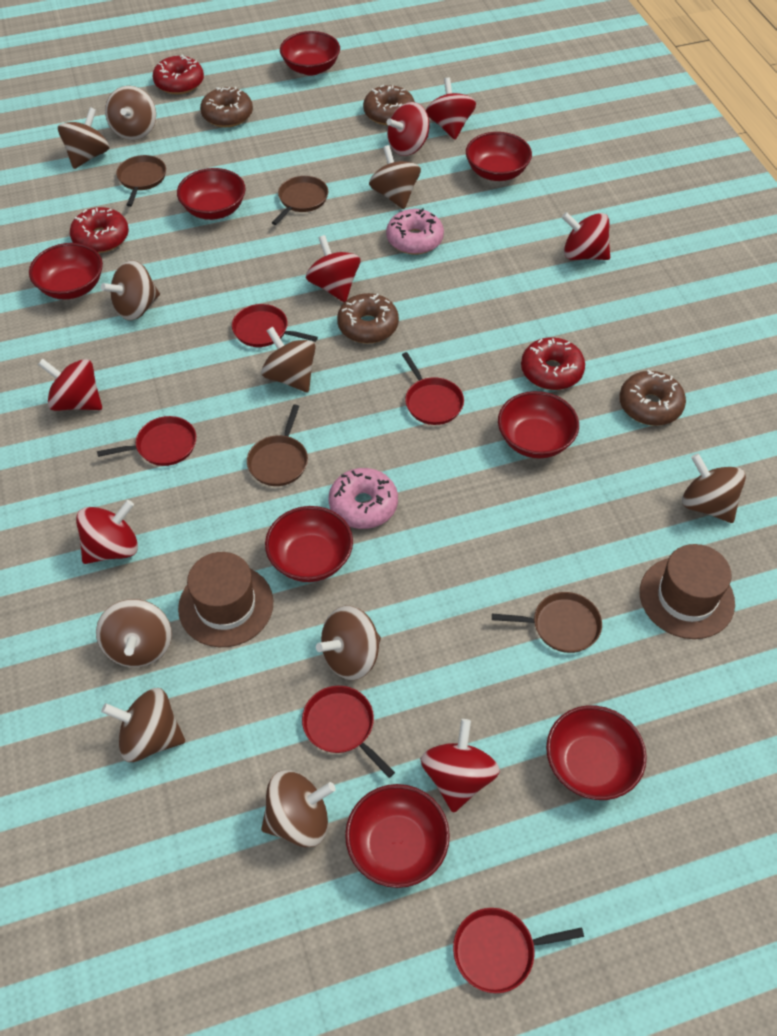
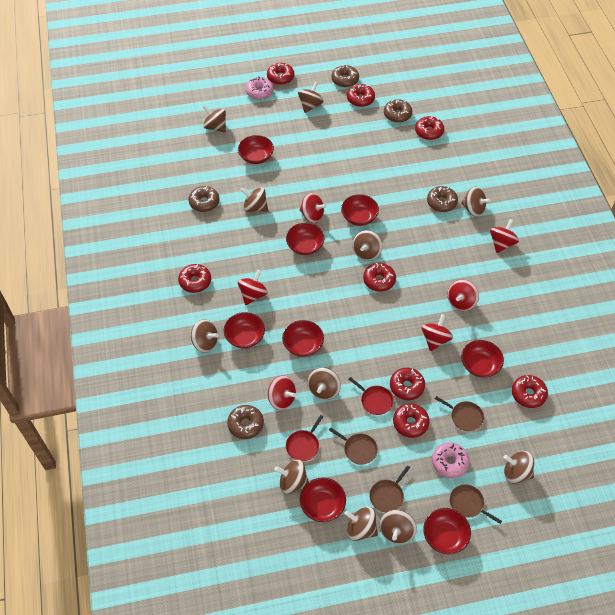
brown donut: [200,87,253,127] [337,293,399,343] [363,85,415,125] [619,370,686,426] = 4 -> [189,186,219,212] [227,405,264,439] [331,65,359,87] [384,99,412,123] [427,186,458,212] = 5
brown hat: [178,552,273,647] [640,544,735,639] = 2 -> none = 0
brown spinning top: [58,107,110,169] [96,599,172,667] [101,260,160,320] [101,688,185,762] [105,86,156,140] [261,327,316,392] [261,770,336,847] [316,606,381,680] [369,145,421,209] [682,453,746,523] = 10 -> [191,319,218,353] [203,105,226,133] [241,187,268,212] [274,460,309,494] [298,82,324,113] [308,368,341,400] [344,507,378,541] [353,230,382,261] [379,510,417,544] [461,187,491,217] [503,451,534,484] = 11
red donut: [70,207,129,253] [153,54,204,94] [521,337,585,390] = 3 -> [178,264,211,293] [267,63,294,85] [347,84,375,107] [363,263,396,292] [390,368,425,400] [393,403,430,438] [415,116,444,140] [512,375,548,408] = 8
red pan: [97,416,196,466] [232,304,318,347] [302,686,395,778] [402,352,464,425] [453,908,584,993] = 5 -> [286,415,323,461] [348,377,394,415] = 2
red spinning top: [38,359,102,411] [76,500,138,564] [306,235,360,302] [387,102,430,156] [420,719,500,813] [426,77,476,139] [562,212,610,260] = 7 -> [238,270,268,305] [268,376,296,410] [300,193,327,223] [422,314,453,351] [448,280,479,311] [490,219,519,253] = 6

